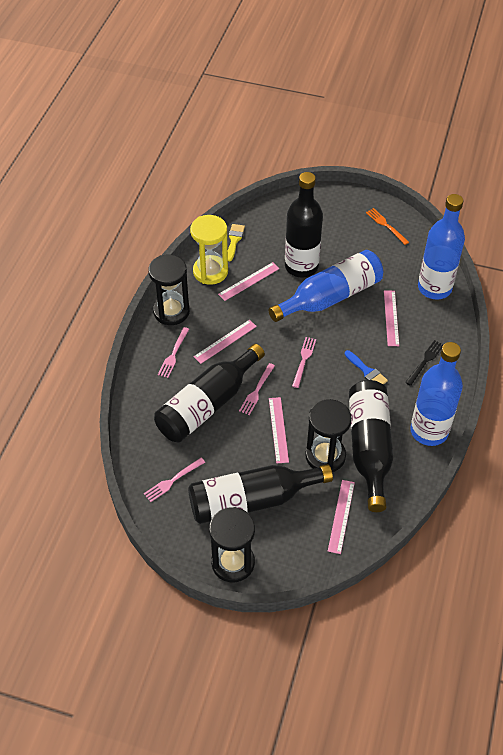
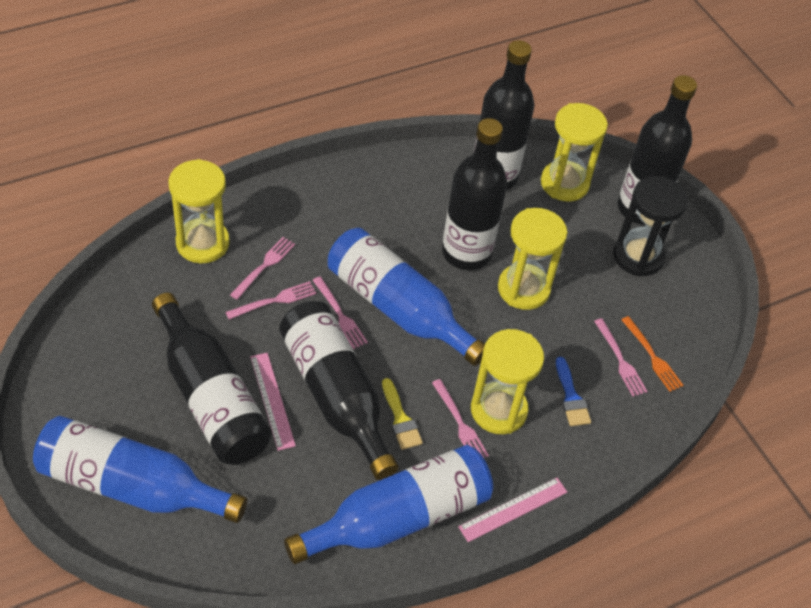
black bottle: [154,344,265,442] [188,464,333,524] [285,172,323,278] [349,380,393,512] = 4 -> [152,293,272,465] [279,301,399,480] [442,118,507,270] [474,40,535,190] [618,75,697,225] = 5
black fork: [405,340,443,386] = 1 -> none = 0
black hourglass: [148,254,190,325] [209,507,255,582] [305,399,352,472] = 3 -> [613,176,688,277] = 1
pink fork: [144,458,205,502] [158,327,189,378] [239,363,275,415] [292,337,316,388] = 4 -> [225,281,316,320] [230,237,295,300] [312,277,368,349] [432,379,489,458] [594,318,648,397] = 5
pink ruler: [194,320,257,364] [218,262,280,301] [269,397,289,463] [328,480,355,554] [384,290,399,346] = 5 -> [250,353,296,451] [458,478,567,542] = 2
yellow hourglass: [190,215,228,285] = 1 -> [168,159,230,263] [471,329,544,434] [498,208,567,310] [541,103,608,201] = 4

